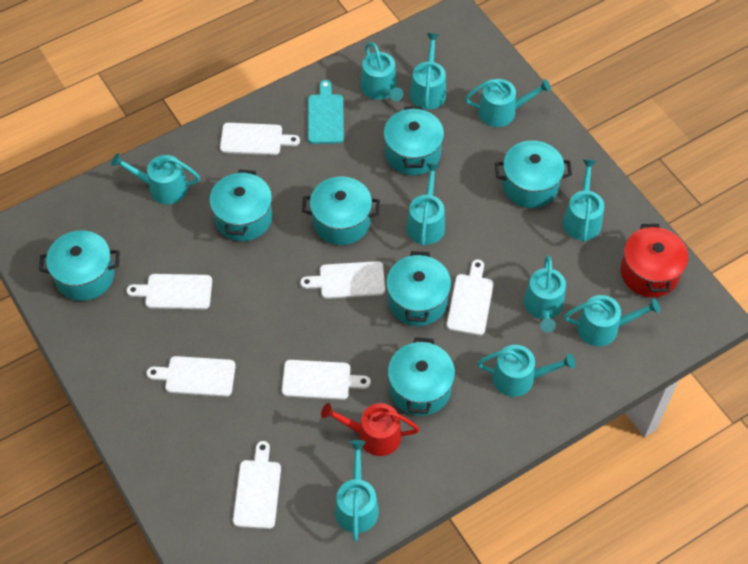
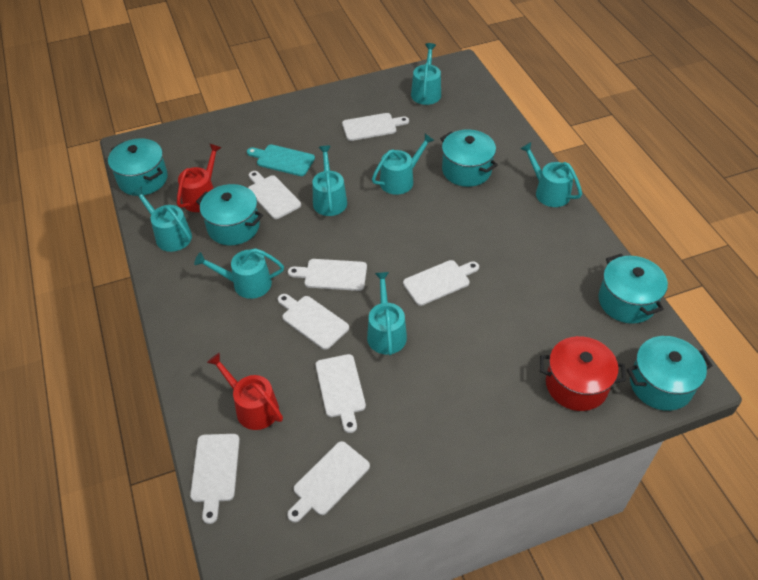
red watering can: [321,403,419,456] = 1 -> [177,144,222,212] [207,353,283,430] = 2
turquoise pot: [39,230,119,301] [209,169,272,241] [302,176,380,245] [383,107,444,175] [386,251,451,326] [388,337,455,416] [495,141,572,208] = 7 -> [108,138,168,196] [196,184,263,245] [440,129,498,187] [598,254,668,324] [627,336,713,411] = 5
turquoise watering can: [111,153,200,204] [335,440,379,541] [360,42,403,101] [406,163,445,246] [410,33,446,109] [465,79,551,127] [477,345,575,397] [524,256,566,332] [563,159,604,242] [564,295,660,346] = 10 -> [131,186,192,252] [194,248,284,299] [312,146,347,216] [367,272,407,355] [372,134,435,195] [411,43,441,105] [520,142,582,207] = 7
white cutting board: [127,274,212,309] [147,356,236,397] [220,123,300,155] [233,441,281,529] [282,360,371,400] [300,261,385,299] [446,260,494,335] = 7 -> [190,434,240,524] [248,171,301,219] [278,294,349,350] [287,441,370,523] [288,259,367,291] [316,354,366,433] [342,113,409,141] [403,260,479,306] = 8

